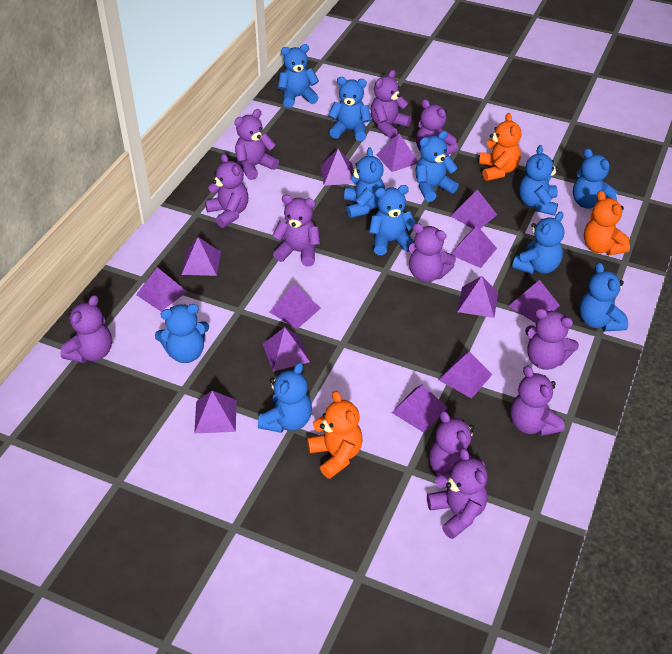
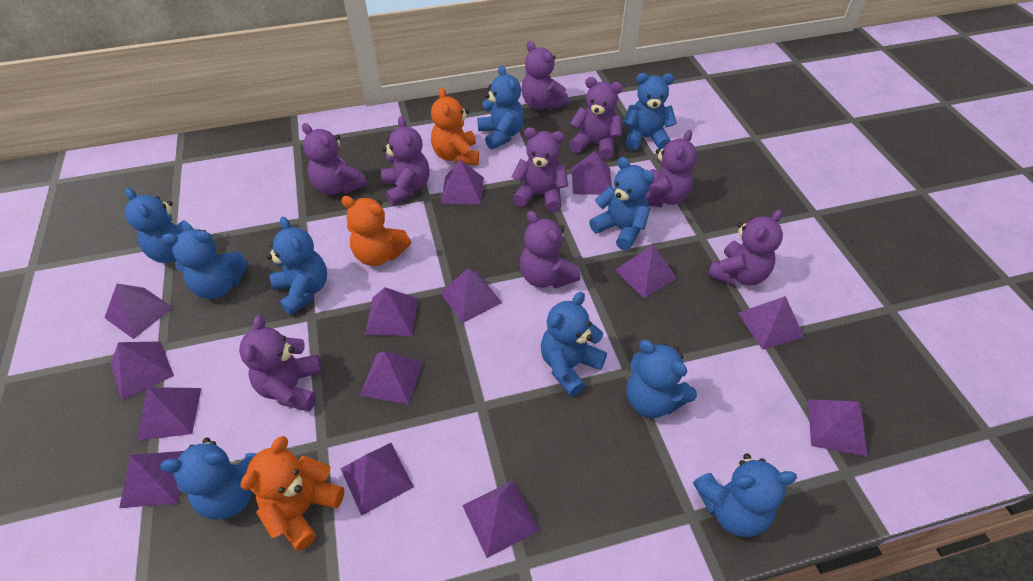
blue teddy bear: [155,304,209,363] [258,362,312,433] [278,44,319,108] [328,77,371,141] [344,148,385,218] [369,185,416,255] [415,131,459,202] [512,212,564,274] [519,145,559,216] [573,148,617,209] [579,262,628,331] = 11 -> [125,188,194,263] [160,438,257,520] [162,230,248,299] [267,217,327,316] [477,65,524,150] [541,292,607,396] [589,157,654,250] [623,73,677,150] [626,340,697,418] [693,453,797,537] = 10
purple pyramid: [136,267,187,311] [181,237,221,276] [194,391,236,433] [263,327,310,371] [270,284,321,329] [321,149,354,186] [376,133,418,172] [391,385,447,433] [439,351,493,399] [451,190,497,229] [451,226,497,268] [457,276,498,318] [509,280,560,323] = 13 -> [104,284,173,339] [110,341,174,400] [119,451,184,508] [137,387,201,441] [341,443,414,516] [360,351,423,405] [365,287,418,336] [440,268,502,323] [441,160,484,204] [462,481,540,558] [572,150,612,195] [615,245,677,299] [738,296,804,350] [808,399,868,457] = 14
purple teddy bear: [61,295,112,363] [205,154,248,228] [234,109,279,180] [272,195,320,266] [370,70,411,139] [408,223,456,282] [416,99,458,155] [427,448,488,539] [429,411,485,475] [510,366,565,436] [525,308,579,370] = 11 -> [239,315,322,411] [302,123,367,195] [381,116,430,205] [511,127,568,212] [520,211,580,289] [522,41,569,110] [569,77,622,159] [645,130,697,207] [708,209,783,286] = 9

